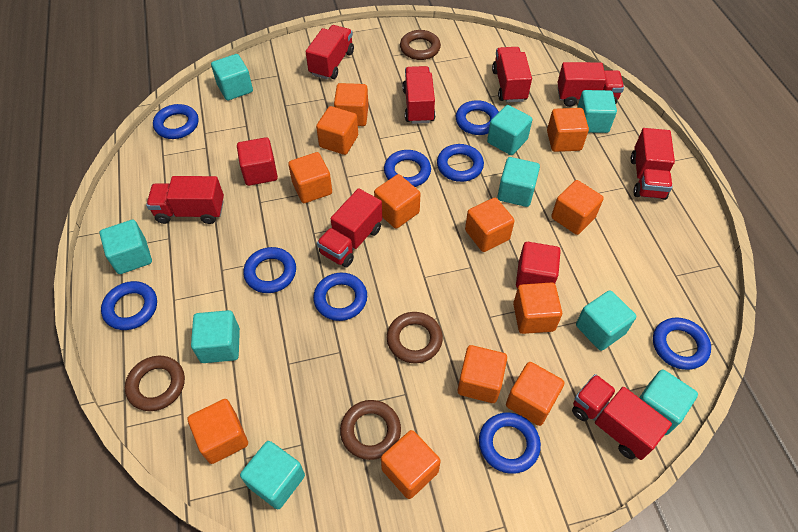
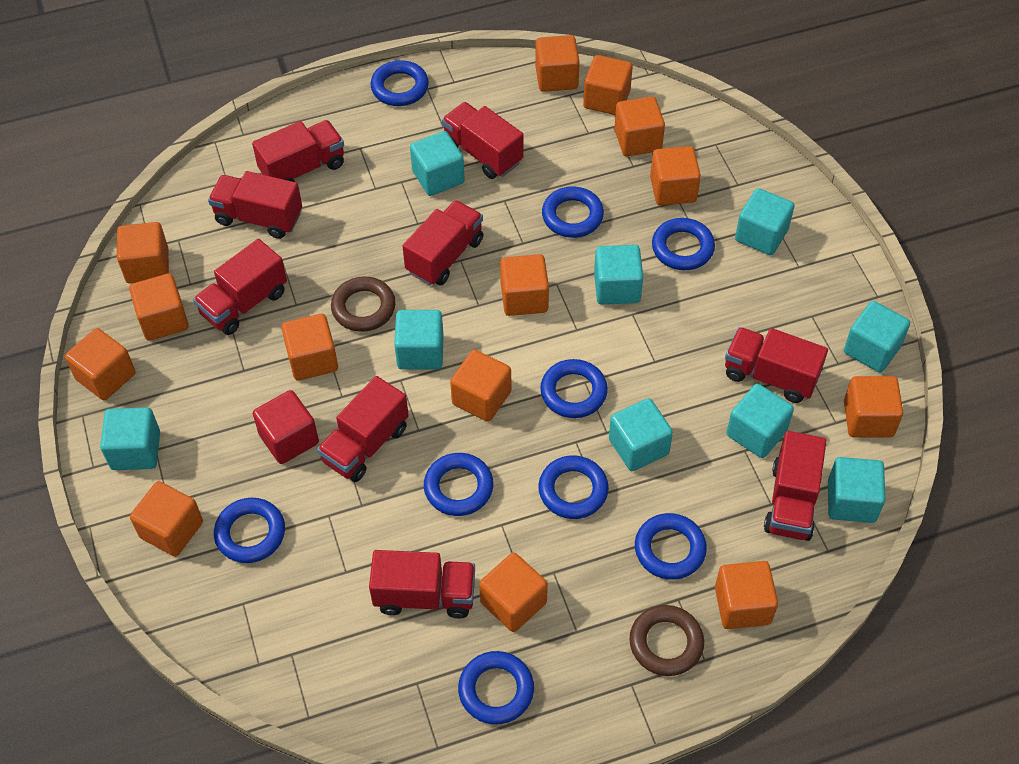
brown ring: [125,356,185,411] [340,400,401,460] [387,312,443,363] [400,30,441,60] = 4 -> [331,276,396,332] [629,605,704,676] = 2
orange cube: [188,399,248,464] [288,152,332,203] [316,106,358,155] [334,83,368,126] [374,174,420,229] [381,430,441,499] [458,345,507,403] [465,198,515,252] [506,362,564,426] [513,282,562,334] [547,108,589,152] [551,180,604,235] = 12 -> [65,328,135,400] [117,222,169,283] [129,273,189,341] [130,481,203,557] [281,314,338,380] [450,350,511,422] [479,552,548,632] [500,254,549,316] [535,35,580,92] [583,55,633,115] [614,96,665,156] [650,146,701,206] [715,561,778,629] [844,376,903,437] = 14
red cube: [237,137,278,186] [516,242,561,288] = 2 -> [253,390,319,464] = 1
red truck: [146,176,224,224] [306,25,354,79] [317,188,382,268] [403,66,436,124] [492,47,532,103] [557,62,624,107] [572,374,672,460] [631,128,675,200] = 8 -> [193,239,287,335] [208,171,302,239] [252,120,344,182] [317,376,409,482] [369,550,475,618] [402,200,483,286] [442,102,524,179] [725,327,828,403] [764,431,826,541] = 9

